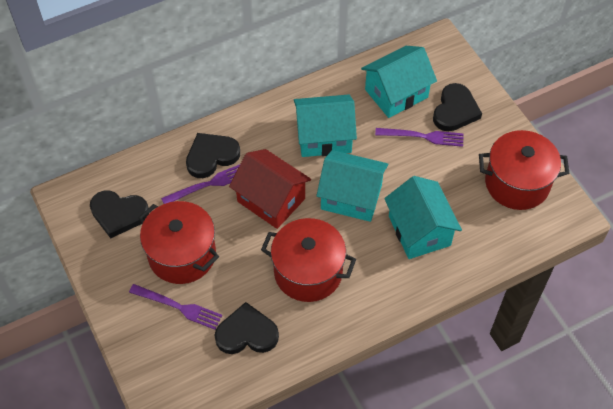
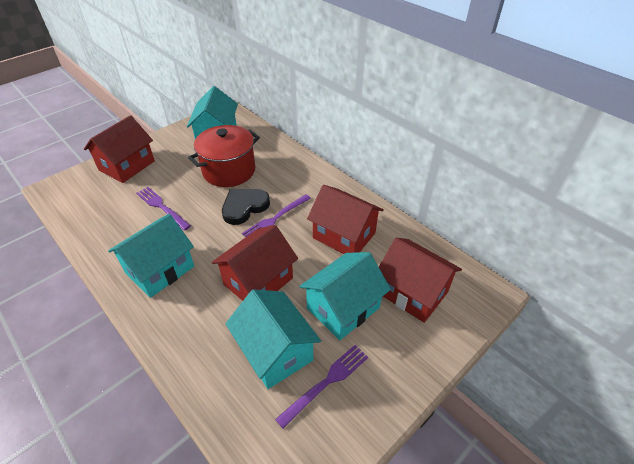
black heart: [90,190,149,238] [186,133,240,178] [214,302,279,354] [433,83,482,131] = 4 -> [222,189,270,225] = 1
red house: [229,149,311,229] = 1 -> [84,115,155,183] [212,225,298,301] [307,185,384,254] [379,238,462,323] = 4
red pot: [138,201,219,284] [261,218,356,302] [479,130,570,210] = 3 -> [188,125,260,187] = 1

